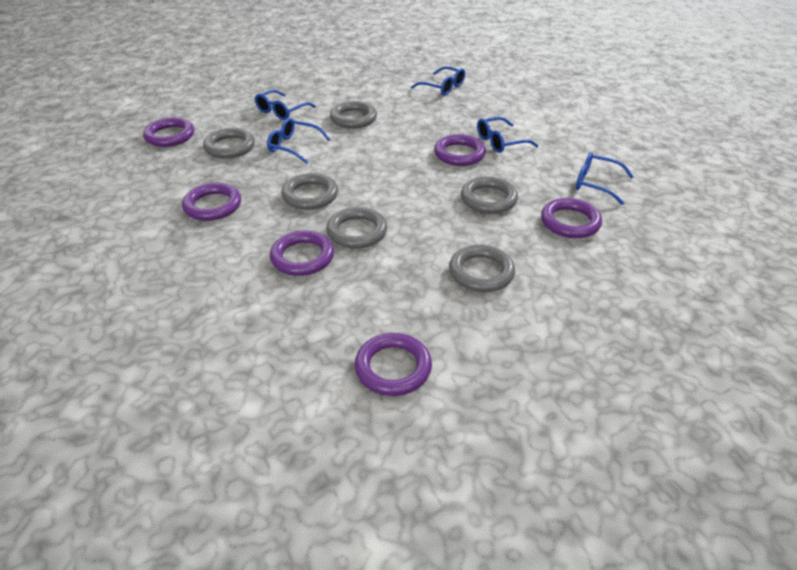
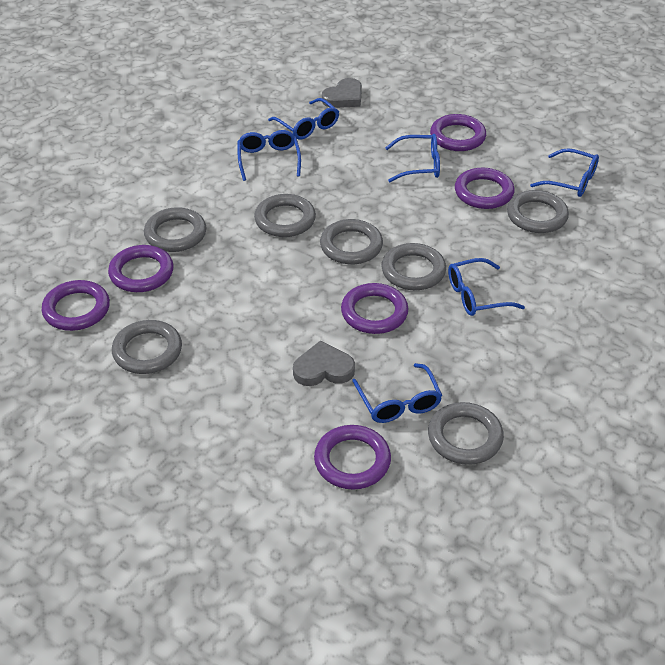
blue glasses: [255,90,316,120] [267,118,330,164] [411,66,465,95] [477,117,538,153] [576,152,634,205] = 5 -> [238,130,301,181] [268,98,339,140] [352,363,442,423] [385,134,440,182] [448,258,525,316] [530,148,599,197] = 6
grey heart: none = 0 -> [293,341,355,386] [322,78,362,108] = 2
grey ring: [203,128,255,159] [281,173,338,210] [326,207,387,249] [330,101,377,129] [449,245,515,292] [461,176,518,214] = 6 -> [112,320,182,374] [144,207,206,252] [254,194,316,237] [320,219,383,264] [382,243,446,290] [428,402,504,465] [507,190,569,233] = 7

